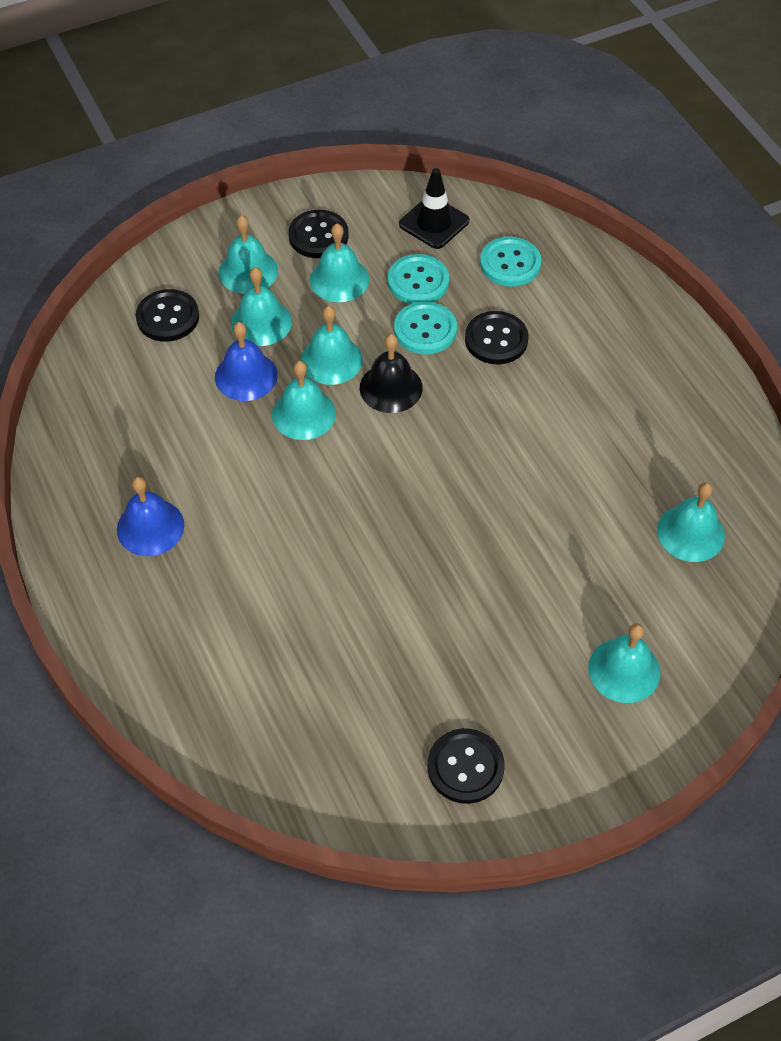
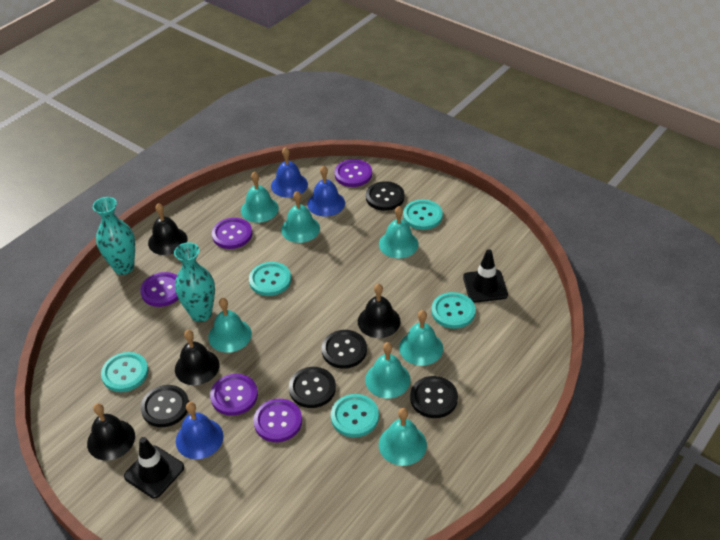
black bell: [360,334,423,413] = 1 -> [87,403,135,460] [148,203,188,255] [175,330,219,385] [358,283,401,338] = 4
black button: [136,289,199,342] [288,210,348,258] [427,728,505,804] [465,311,528,364] = 4 -> [141,385,189,427] [289,367,336,408] [322,330,367,369] [366,181,404,211] [410,376,458,418] = 5
black traffic cone: [399,168,469,249] = 1 -> [124,437,184,498] [463,249,508,302] = 2
blue bell: [117,477,184,556] [215,322,278,401] = 2 -> [176,402,223,459] [271,147,308,198] [307,165,345,217] = 3
purple button: none = 0 -> [140,272,178,307] [210,374,258,416] [212,218,252,249] [254,399,302,442] [335,159,372,187] = 5
turquoise button: [388,254,449,304] [394,301,457,354] [480,237,541,287] = 3 -> [101,352,148,392] [249,262,291,296] [331,394,379,437] [403,200,443,230] [431,292,476,329] = 5
turquoise vase: none = 0 -> [92,197,135,275] [174,242,215,322] = 2

